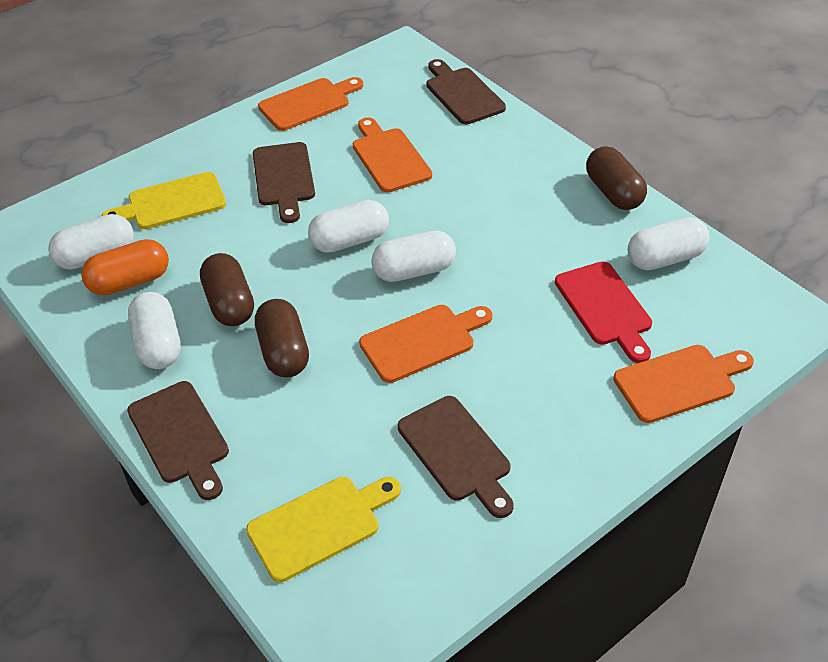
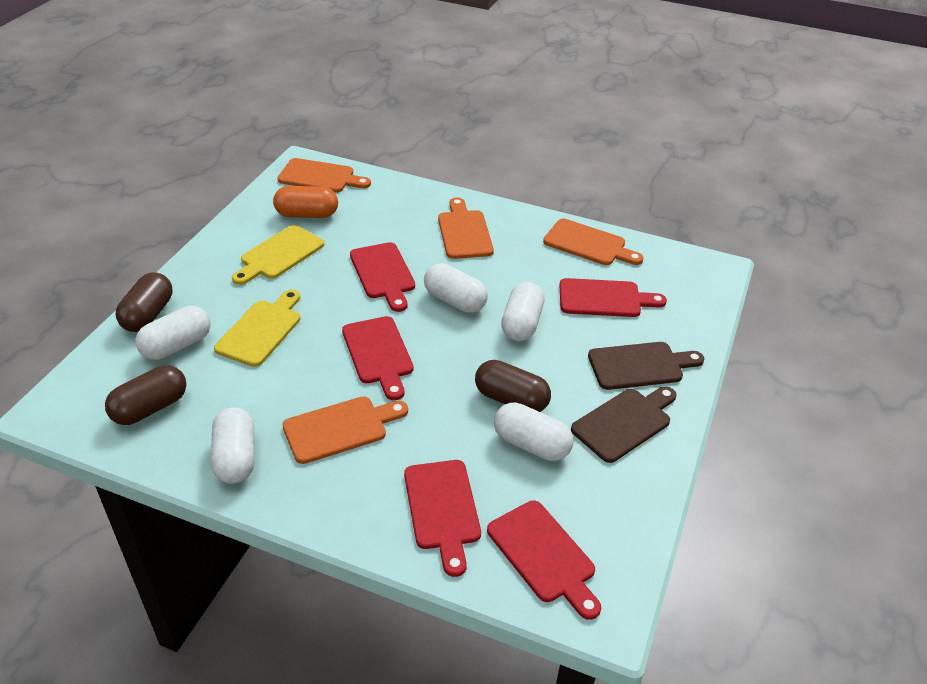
brown cutting board: [127,381,229,500] [253,142,315,223] [398,396,514,518] [427,59,506,124] = 4 -> [571,386,677,463] [588,342,704,390] = 2
red cutting board: [555,261,652,363] = 1 -> [342,316,414,400] [350,242,415,312] [404,460,481,577] [487,500,601,620] [559,278,667,317] = 5

